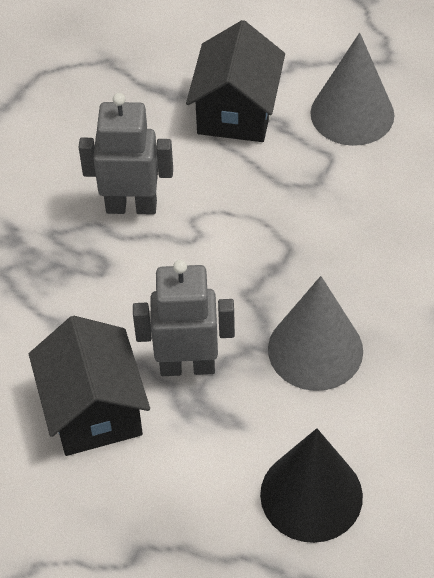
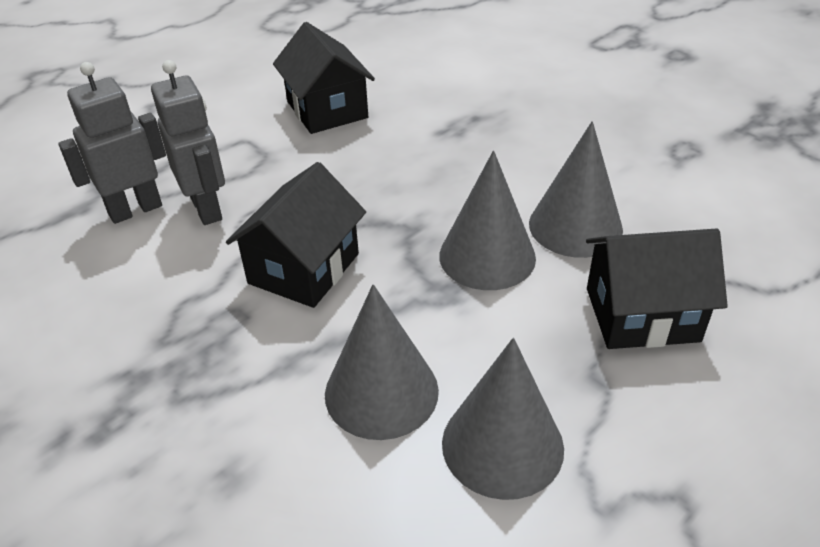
black cone: [260,428,363,543] = 1 -> none = 0
black house: [29,316,150,456] [186,20,285,142] = 2 -> [226,162,366,308] [273,22,375,134] [586,228,728,349] = 3
grey cone: [268,276,363,391] [310,33,394,146] = 2 -> [325,284,439,440] [439,150,536,290] [442,338,564,500] [529,121,623,258] = 4

